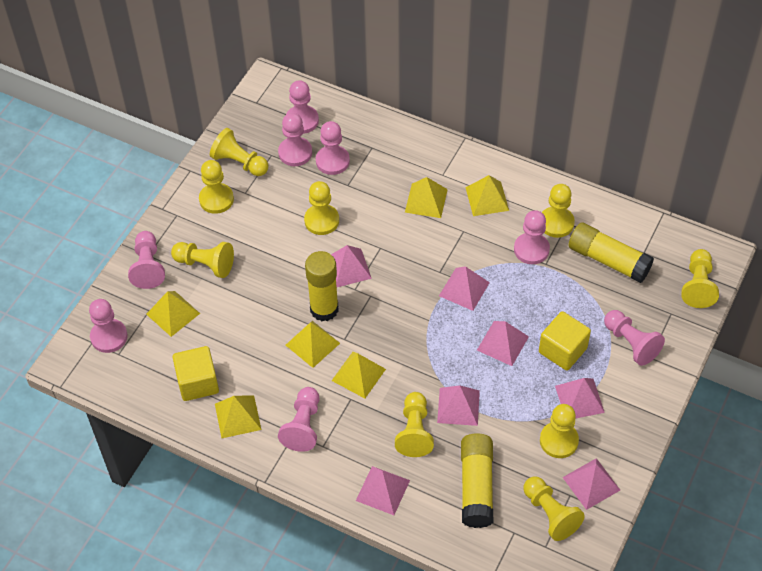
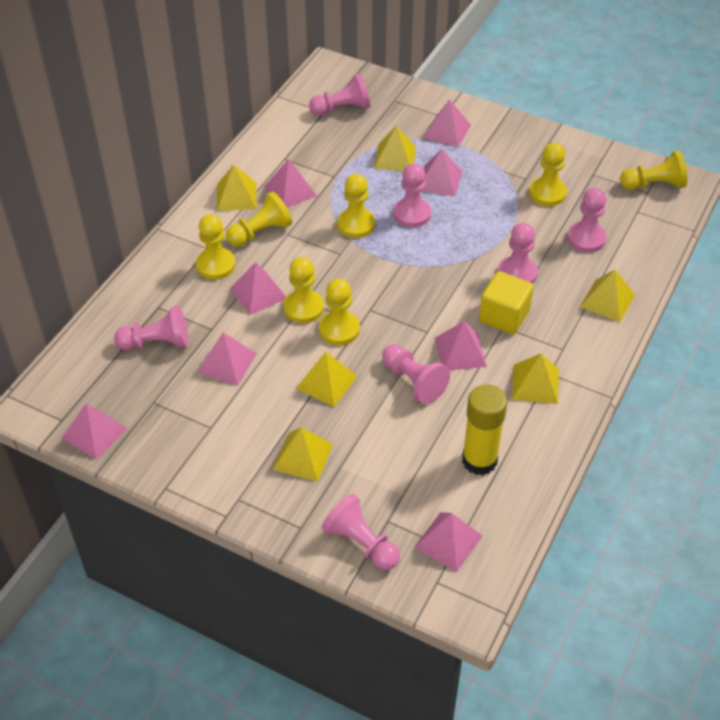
pink pawn: [89,299,127,353] [128,231,165,289] [278,113,312,166] [278,387,319,452] [286,80,319,134] [316,121,350,175] [514,210,550,264] [604,310,665,366] = 8 -> [114,306,188,350] [309,73,370,116] [322,494,400,570] [382,344,450,404] [393,163,431,227] [498,223,538,284] [567,188,607,252] = 7
pink pyramid: [331,245,372,287] [356,466,410,515] [437,386,480,426] [439,266,490,311] [477,321,529,366] [555,378,605,418] [562,458,620,510] = 7 -> [62,403,128,460] [197,332,257,386] [230,262,286,315] [264,159,317,207] [414,512,482,572] [422,149,462,197] [423,100,471,147] [435,321,487,371] = 8
yellow cube: [172,346,219,401] [539,311,591,371] = 2 -> [479,271,534,335] = 1
yellow glue stick: [305,251,339,321] [461,433,493,528] [568,223,654,283] = 3 -> [462,384,507,475] = 1
yellow pawn: [171,242,234,278] [199,160,234,214] [210,128,268,176] [304,181,339,235] [395,392,434,457] [524,476,585,541] [540,404,579,458] [542,184,575,238] [681,249,719,308] = 9 -> [196,214,236,280] [226,191,292,247] [283,257,324,323] [319,279,360,345] [337,174,375,238] [529,143,567,206] [620,150,687,190] = 7

